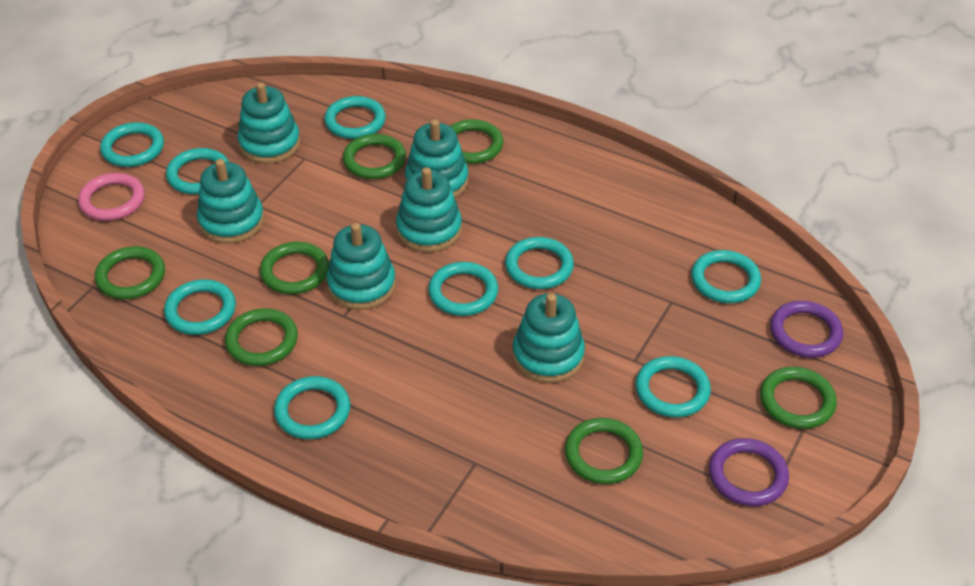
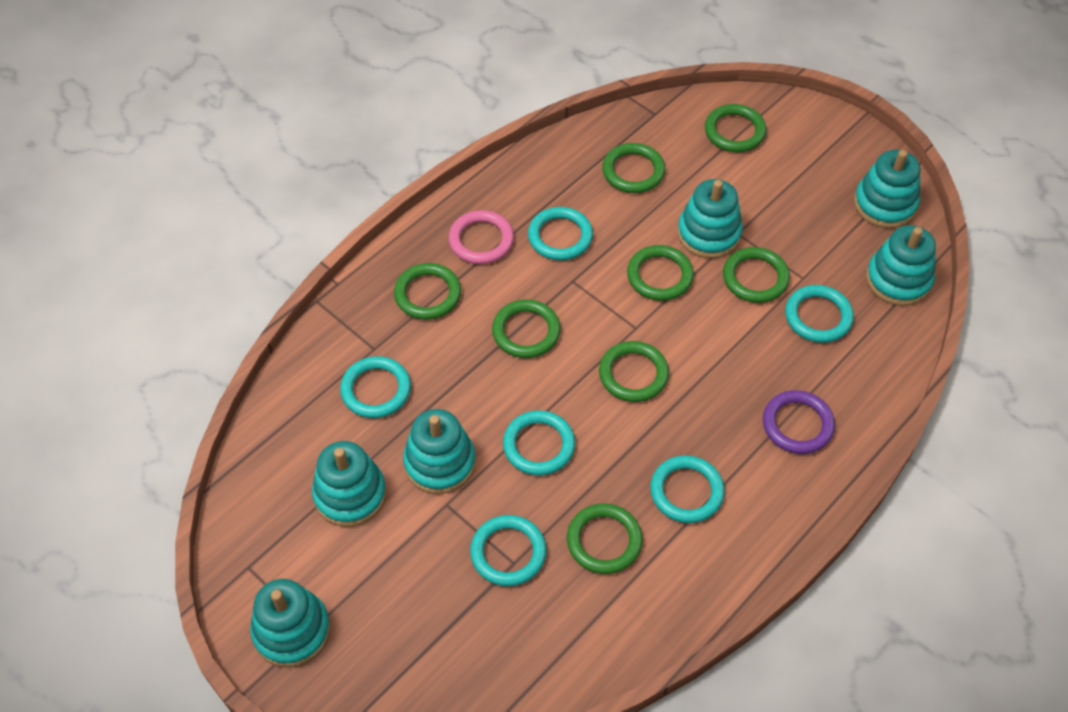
green ring: [95,246,165,299] [225,308,298,366] [260,242,329,294] [343,134,406,179] [450,119,503,164] [565,418,643,484] [760,367,837,429] = 7 -> [394,263,461,320] [492,299,561,358] [567,503,643,574] [599,341,669,402] [602,143,665,193] [627,245,694,301] [705,104,766,152] [723,247,790,303] = 8
purple ring: [709,438,789,506] [770,301,843,358] = 2 -> [763,390,835,454] = 1
turquoise ring: [100,122,164,167] [164,279,236,335] [166,148,229,194] [274,376,350,439] [324,96,386,139] [428,262,498,316] [505,237,574,289] [635,356,711,418] [691,250,761,303] = 9 -> [340,356,411,418] [470,515,547,586] [503,410,575,476] [528,207,593,261] [650,455,725,523] [785,285,854,343] = 6

